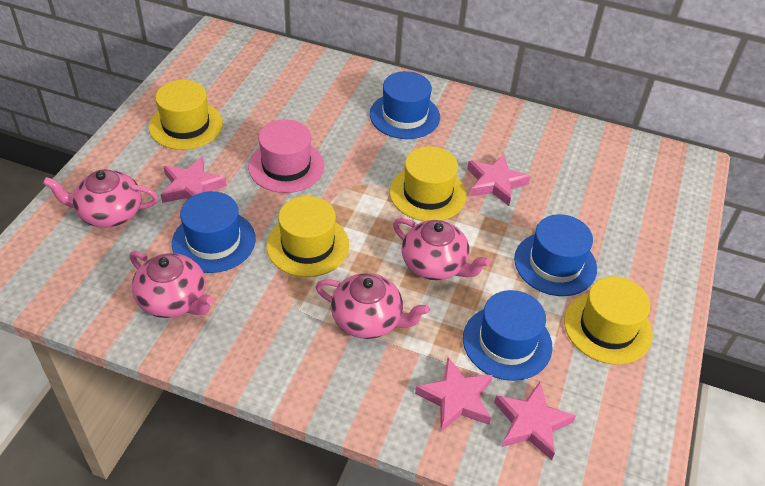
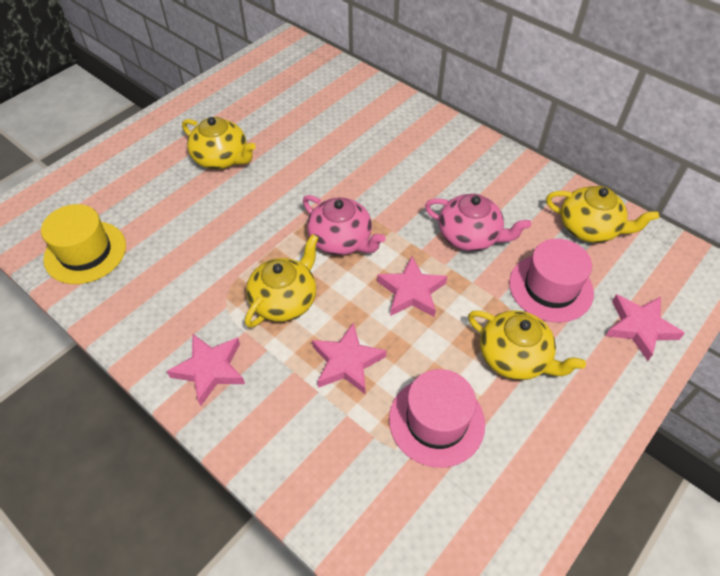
blue hat: [172,191,256,273] [370,71,440,139] [463,290,553,381] [514,214,597,296] = 4 -> none = 0
pink hat: [248,119,324,193] = 1 -> [389,369,485,468] [509,239,594,323] = 2
pink teapot: [43,169,158,228] [129,251,213,318] [316,273,429,339] [393,218,490,281] = 4 -> [303,195,386,255] [425,194,531,251] = 2
yellow hat: [149,80,223,150] [266,196,349,277] [390,146,467,221] [564,276,653,365] = 4 -> [41,204,126,284] = 1
yellow teapot: none = 0 -> [182,117,256,169] [245,234,319,328] [468,310,586,380] [546,186,659,243] = 4

